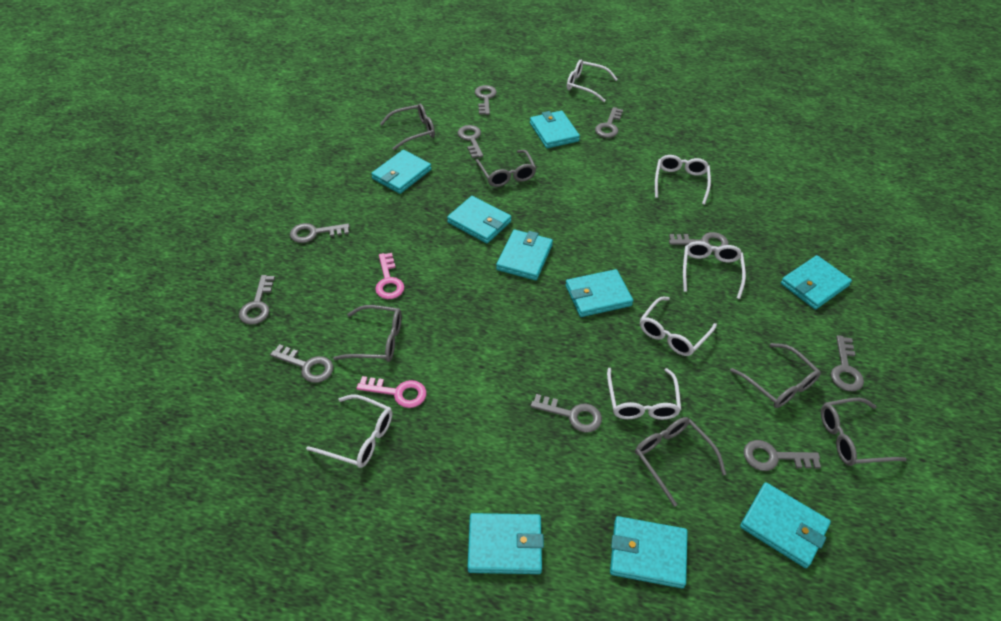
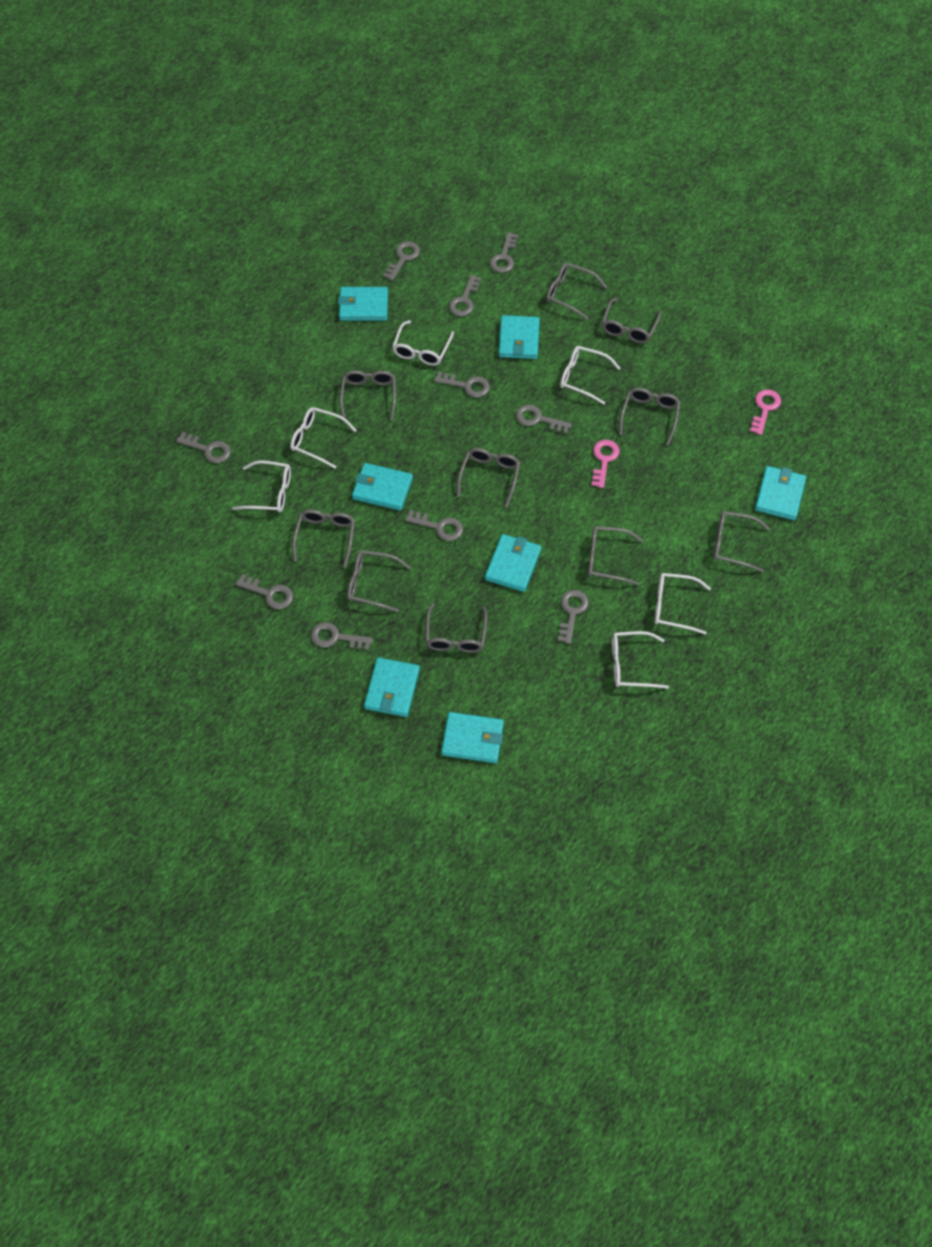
grey glasses: [333,305,402,362] [380,103,435,150] [475,150,536,187] [635,417,726,507] [730,343,821,408] [821,398,907,466] = 6 -> [292,509,355,568] [340,370,396,421] [347,550,410,612] [426,603,488,653] [457,448,520,507] [546,263,607,320] [588,526,643,585] [602,298,661,343] [619,388,681,446] [713,511,770,572] = 10
turquoise wallet: [371,150,432,194] [447,196,511,243] [468,513,544,574] [496,230,553,280] [530,111,580,148] [565,269,633,317] [610,516,688,588] [740,482,831,568] [781,255,852,310] = 9 -> [338,287,388,321] [352,463,413,511] [364,657,420,717] [441,712,504,763] [485,534,541,592] [499,315,540,359] [755,466,806,520] = 7

